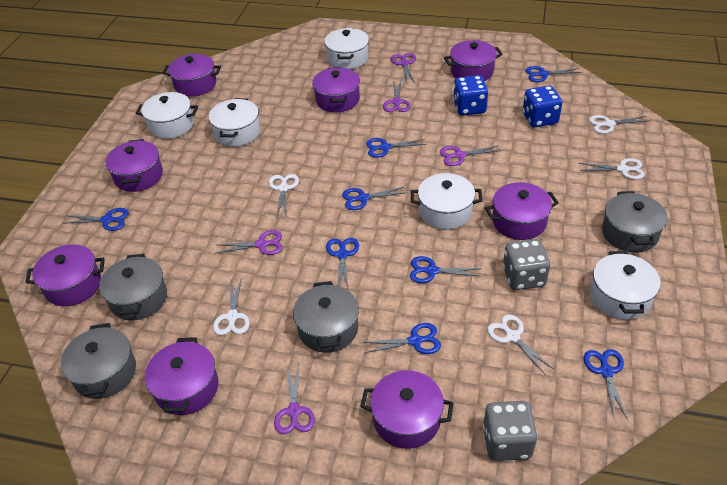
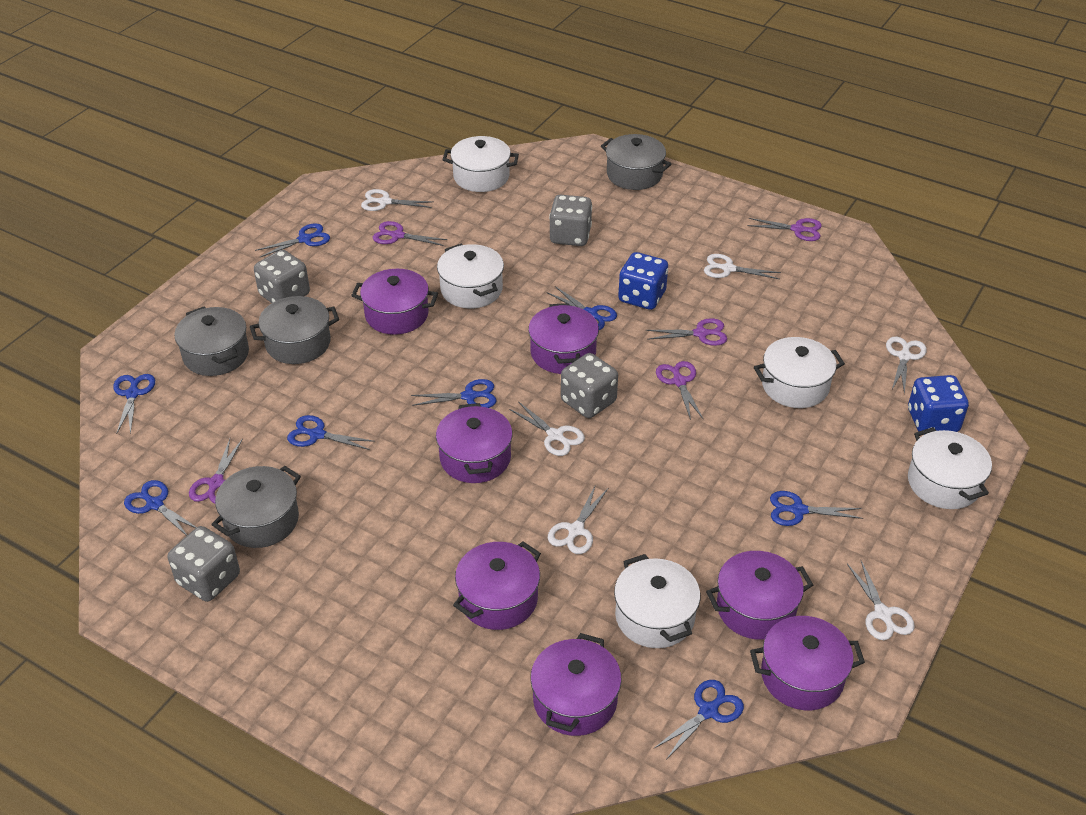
grey dice: [483,401,538,461] [503,239,550,290] = 2 -> [168,526,240,602] [254,250,310,303] [549,195,592,246] [561,353,618,418] = 4
purple pot: [25,244,105,306] [106,139,163,192] [145,337,218,415] [162,54,221,97] [312,67,360,112] [360,370,453,449] [444,40,503,81] [485,182,559,240] = 8 -> [351,269,438,335] [436,403,513,483] [453,542,541,630] [528,303,599,374] [530,633,621,736] [706,551,813,640] [750,616,865,710] = 7
white scissors: [213,277,250,335] [269,174,299,218] [487,315,555,374] [579,158,645,180] [589,115,646,134] = 5 -> [361,189,434,211] [509,401,585,456] [548,484,608,554] [704,254,781,279] [847,561,915,640] [886,336,927,394] = 6

